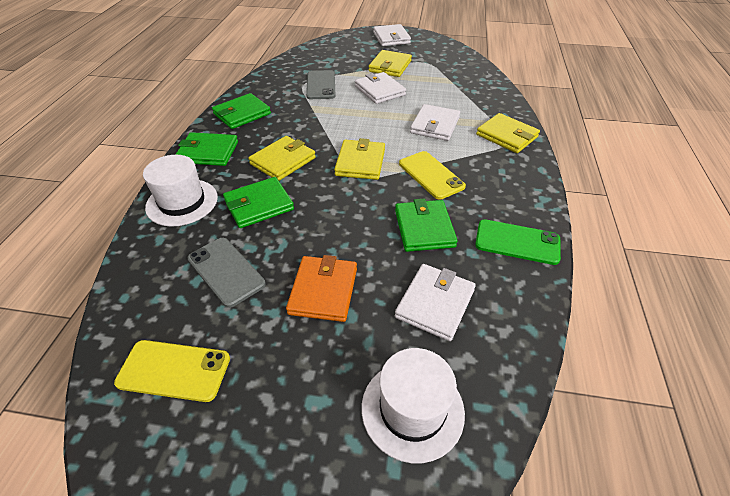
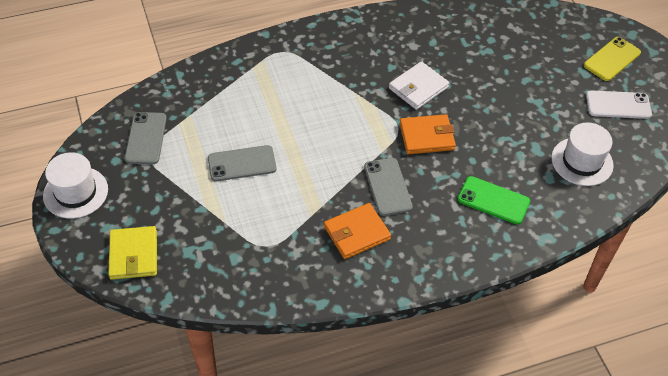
green wallet: [175,132,238,166] [212,93,271,129] [223,177,294,228] [395,198,458,252] = 4 -> none = 0
grey phone: [187,238,266,308] [306,70,336,99] = 2 -> [124,112,167,164] [208,145,277,181] [364,158,413,216] = 3
orange wallet: [286,255,357,322] = 1 -> [324,203,391,259] [400,114,456,154] = 2
white phone: none = 0 -> [586,90,652,119] = 1
white wallet: [355,72,406,104] [373,24,411,46] [395,264,476,341] [410,104,460,141] = 4 -> [389,61,449,110] = 1
yellow phone: [114,340,230,402] [399,151,466,200] = 2 -> [584,37,641,81] = 1
yellow wallet: [248,136,316,181] [334,138,385,180] [369,50,412,77] [476,113,540,153] = 4 -> [108,226,157,280] = 1

